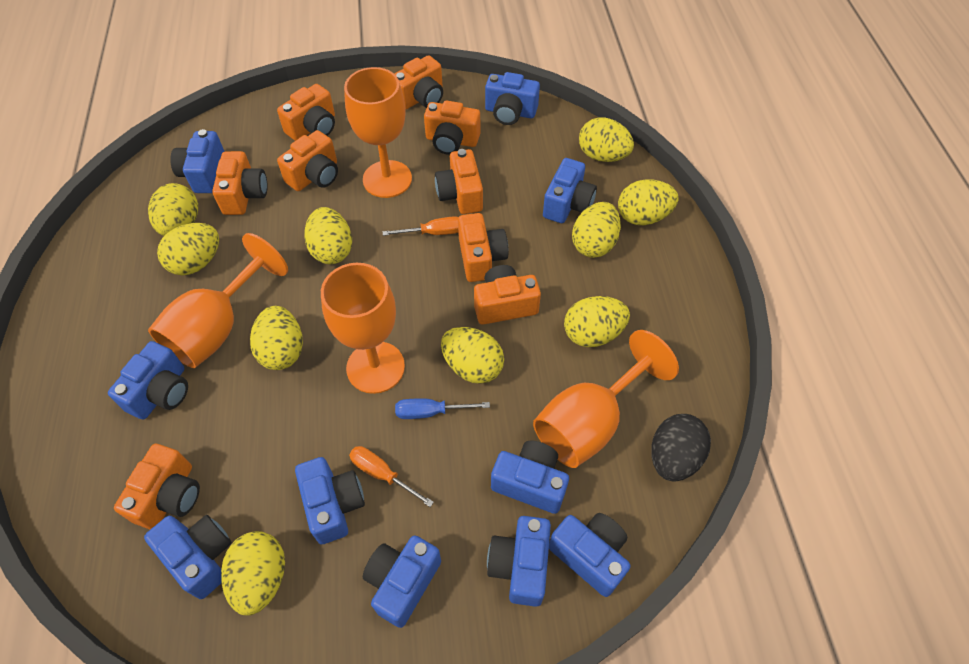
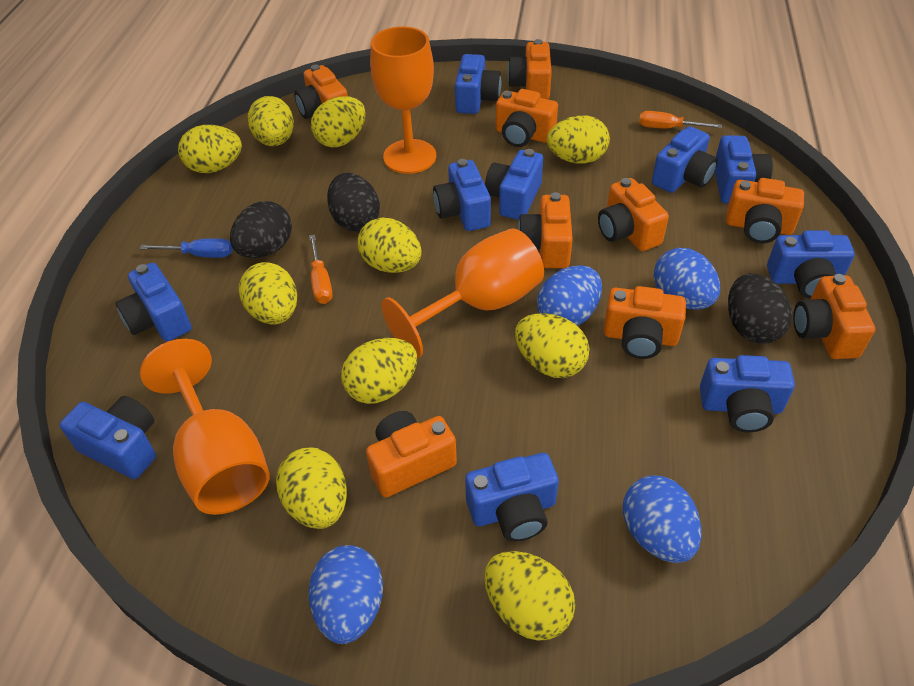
black egg: [651,414,711,482] = 1 -> [230,201,292,258] [327,173,380,231] [728,273,792,344] = 3
blue egg: none = 0 -> [308,545,383,644] [537,265,602,326] [623,475,701,563] [654,248,720,310] = 4
orange goblet: [148,233,288,368] [321,263,405,394] [344,67,412,198] [533,330,679,468] = 4 -> [140,339,270,515] [370,26,436,174] [381,228,544,358] = 3

